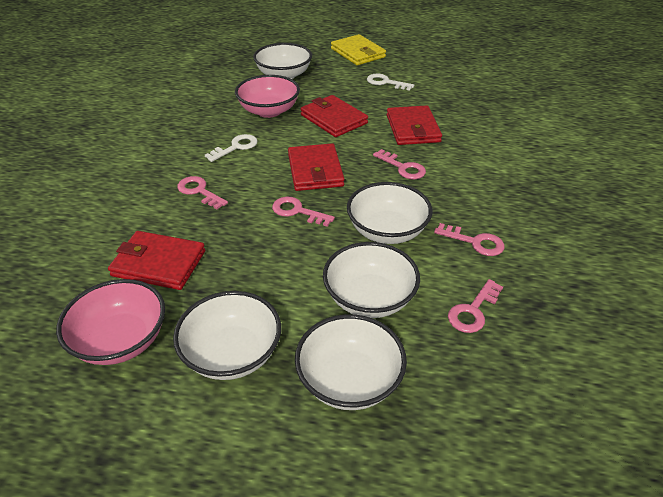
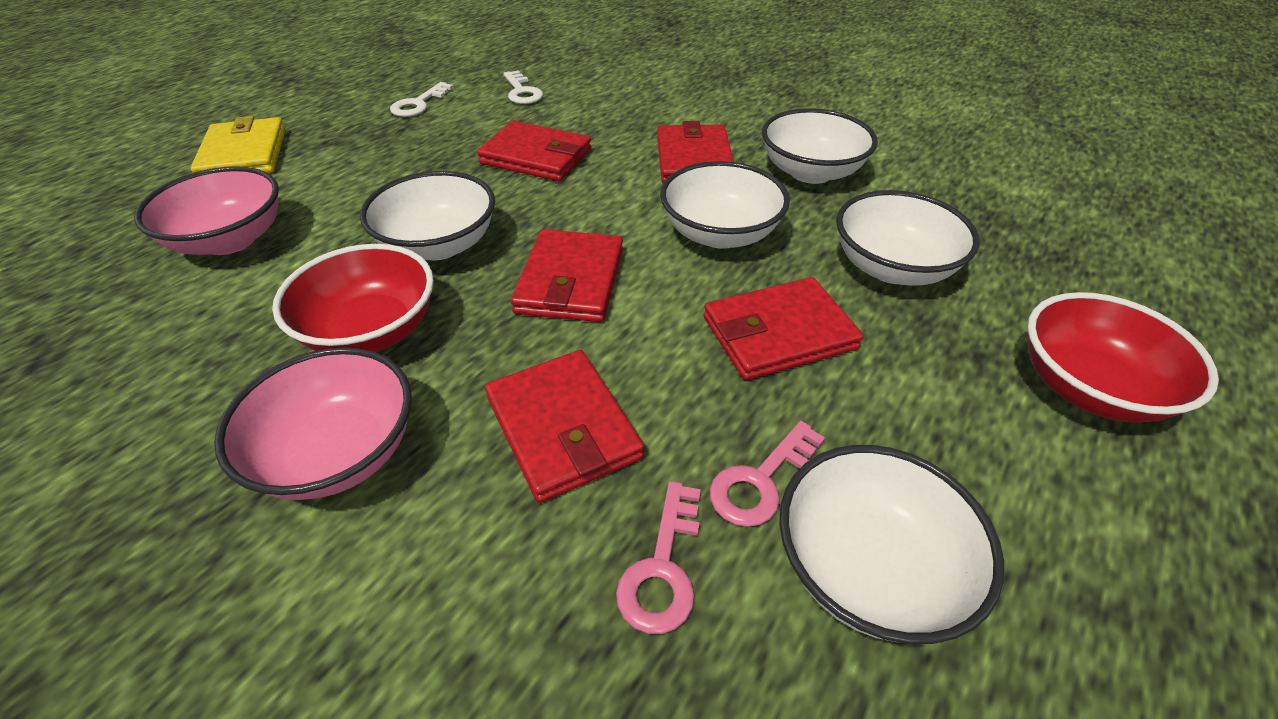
pink key: [177,176,228,209] [272,197,335,227] [373,149,426,179] [434,223,505,256] [448,279,503,333] = 5 -> [616,481,701,634] [710,421,825,527] = 2
red bowl: none = 0 -> [272,244,434,352] [1027,292,1219,423] = 2
red wallet: [108,231,205,290] [288,143,344,191] [301,95,368,137] [387,105,442,145] = 4 -> [477,121,591,181] [485,350,644,503] [511,229,623,322] [657,121,734,183] [704,277,863,380] = 5

